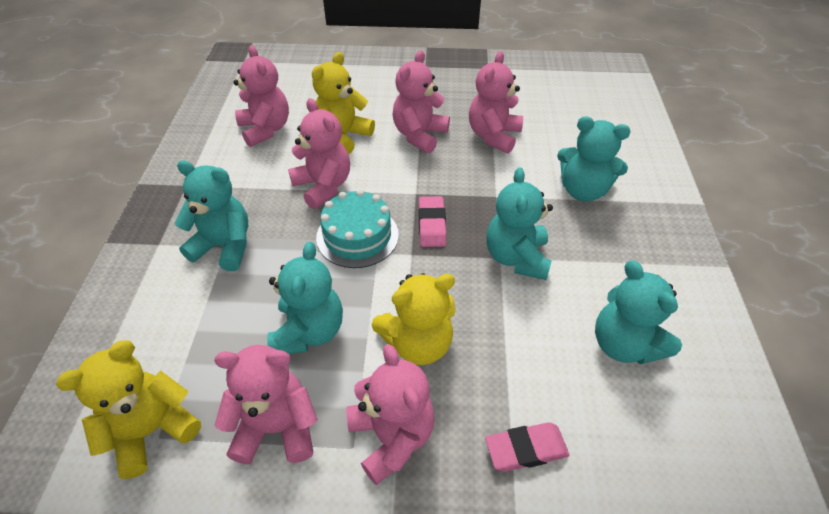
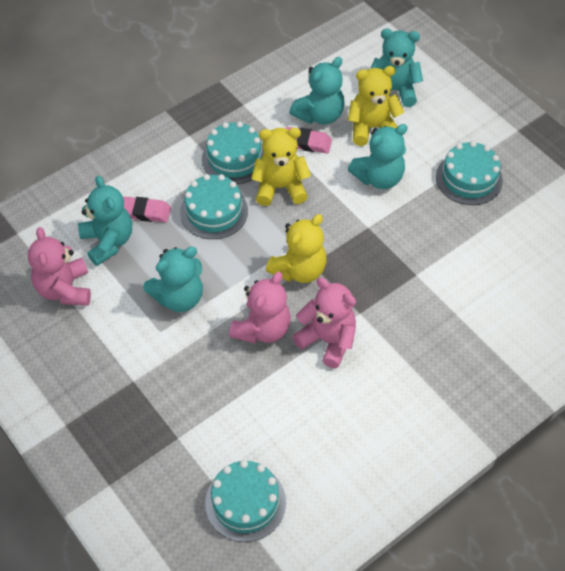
pink teddy bear: [214,345,318,464] [233,45,289,147] [288,98,350,209] [346,344,434,485] [393,50,450,153] [469,51,523,154] = 6 -> [28,227,91,305] [229,272,291,344] [292,278,356,368] = 3
turquoise cake: [316,189,399,268] = 1 -> [180,174,248,239] [202,121,264,184] [205,460,286,542] [436,141,503,205] = 4

